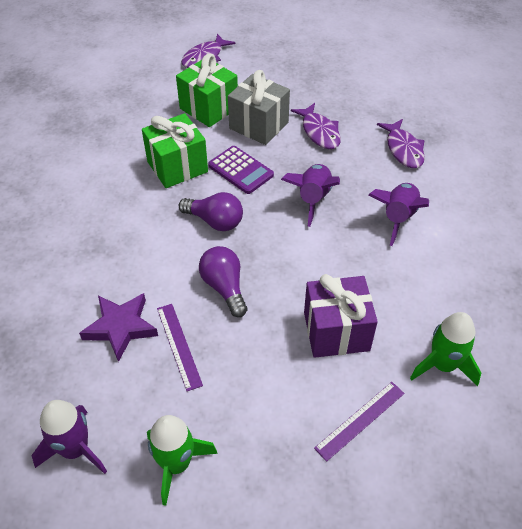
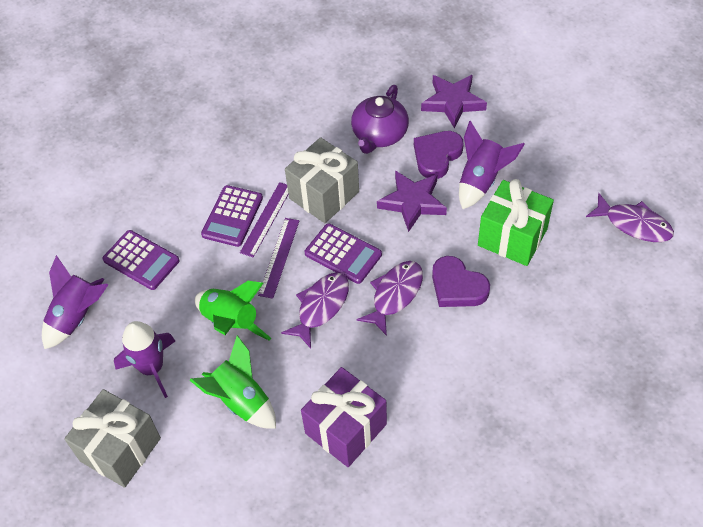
green gift: [142,113,208,188] [176,54,238,127] = 2 -> [478,179,554,266] = 1
grey gift: [228,70,290,145] = 1 -> [64,389,161,488] [285,137,359,223] = 2
purple calculator: [208,146,274,194] = 1 -> [102,230,180,290] [201,185,263,247] [305,223,382,284] = 3
purple heart: none = 0 -> [414,131,464,179] [432,256,490,307] = 2
purple light bulb: [179,192,243,231] [199,246,247,317] = 2 -> none = 0
purple star: [79,293,158,362] = 1 -> [377,170,447,232] [421,75,487,128] = 2
purple teapot: none = 0 -> [351,85,409,154] = 1

